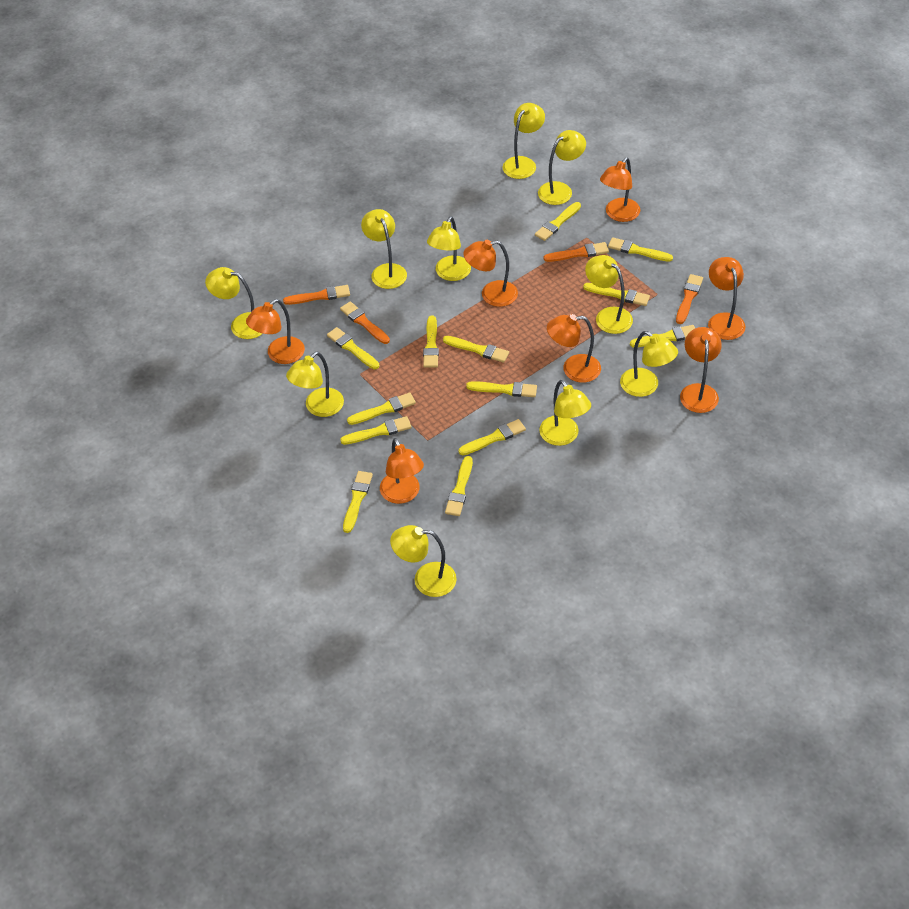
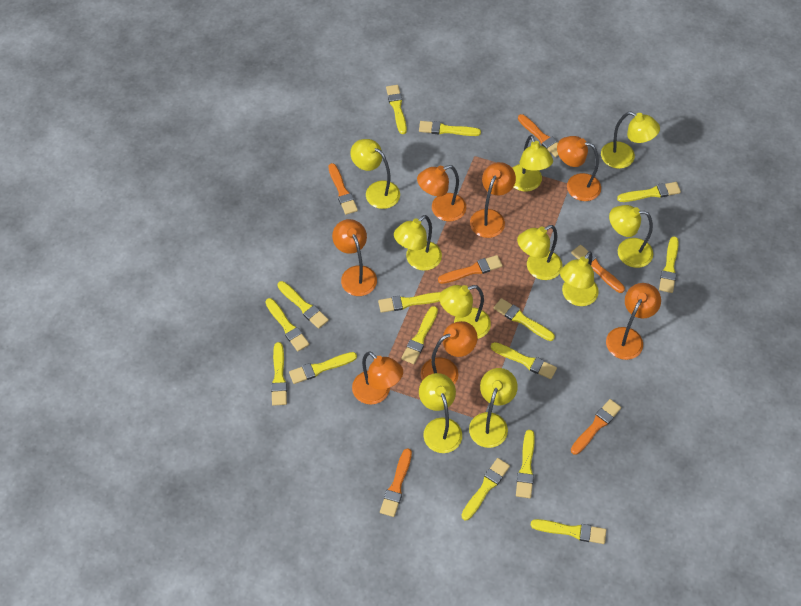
orange brush: [283,285,350,305] [340,301,390,344] [544,242,609,262] [676,274,703,324] = 4 -> [328,163,358,215] [380,448,412,517] [438,255,503,284] [518,114,559,157] [571,245,625,293] [571,399,621,455] = 6
yellow brush: [327,327,379,369] [340,416,412,445] [343,471,373,533] [347,393,416,425] [423,316,439,368] [443,336,509,363] [445,456,473,516] [459,419,526,455] [466,381,537,397] [535,202,581,241] [583,283,650,306] [608,237,673,262] [630,325,695,347] = 13 -> [265,298,309,351] [271,342,287,406] [277,281,329,329] [289,352,357,384] [378,292,441,313] [386,85,407,134] [401,306,438,364] [419,121,481,136] [461,458,510,520] [491,342,557,379] [494,298,555,341] [516,430,535,498] [530,519,606,544] [617,182,681,202] [659,236,679,293] = 15

